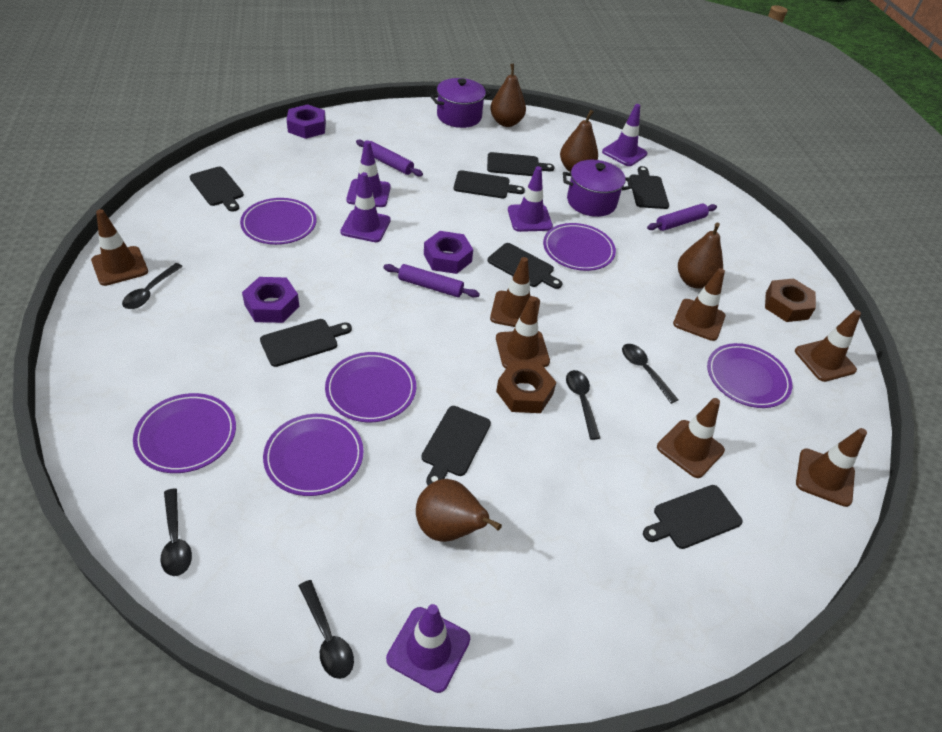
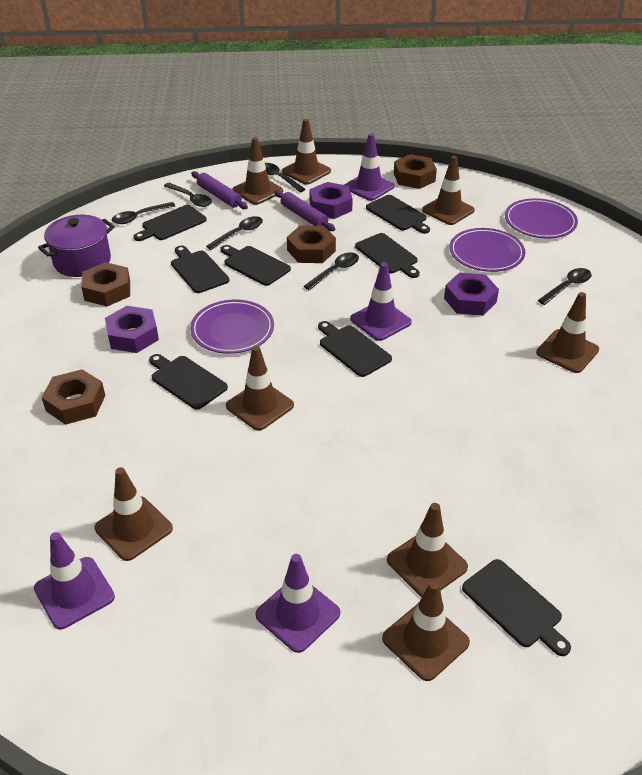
black spoon: [122,263,183,309] [161,488,192,576] [299,580,354,679] [566,370,600,440] [622,344,678,404] = 5 -> [112,202,175,224] [164,183,212,207] [206,216,263,250] [265,163,305,192] [303,252,359,291] [538,268,592,305] = 6
brown nut: [496,361,556,413] [765,278,816,322] = 2 -> [42,369,105,425] [81,262,130,306] [287,225,336,263] [394,154,437,189] = 4
brown pear: [416,479,502,542] [490,64,526,127] [560,110,598,172] [678,223,723,289] = 4 -> none = 0
brown traffic cone: [91,209,148,286] [490,257,540,327] [496,297,550,368] [657,398,725,478] [673,268,725,341] [795,310,861,382] [796,428,867,507] = 7 -> [95,467,173,561] [226,346,294,431] [233,137,283,205] [282,119,331,185] [382,581,470,681] [387,503,468,597] [422,156,475,225] [536,292,599,373] = 8
purple plate: [133,393,236,473] [240,198,317,245] [263,414,364,496] [325,352,416,423] [543,223,616,271] [707,343,792,408] = 6 -> [190,300,274,354] [449,228,525,272] [505,198,578,239] = 3
purple pot: [430,78,491,128] [563,160,632,217] = 2 -> [38,215,115,277] = 1
purple rolling pin: [356,140,423,177] [383,264,480,298] [647,204,717,231] = 3 -> [191,171,248,209] [274,190,335,231] = 2
purple traffic cone: [340,172,391,242] [346,140,391,207] [386,604,470,693] [508,166,553,232] [602,104,648,166] = 5 -> [34,532,115,629] [255,554,340,653] [345,133,394,201] [350,262,412,341] = 4

